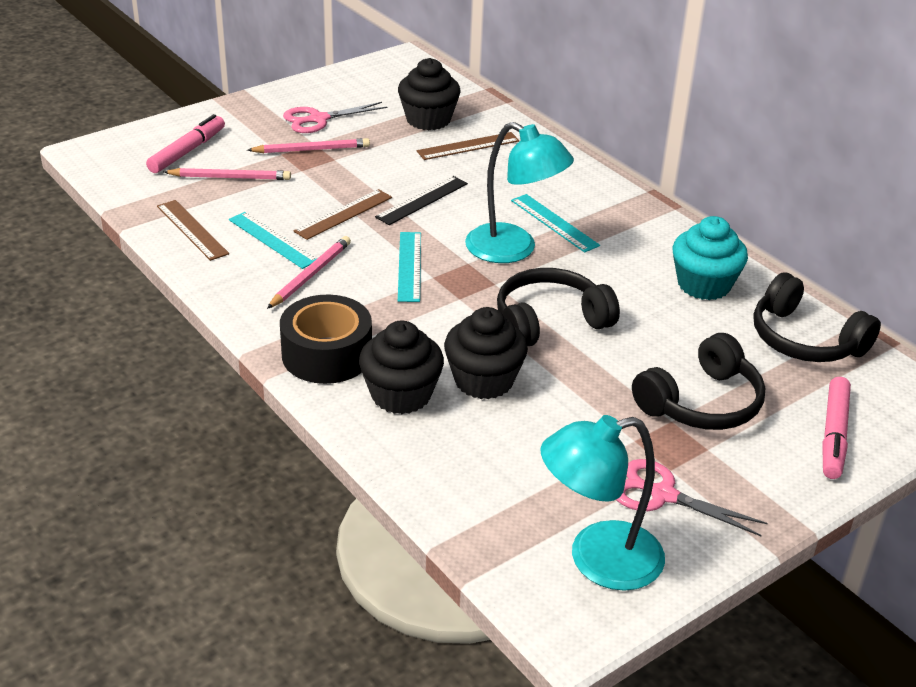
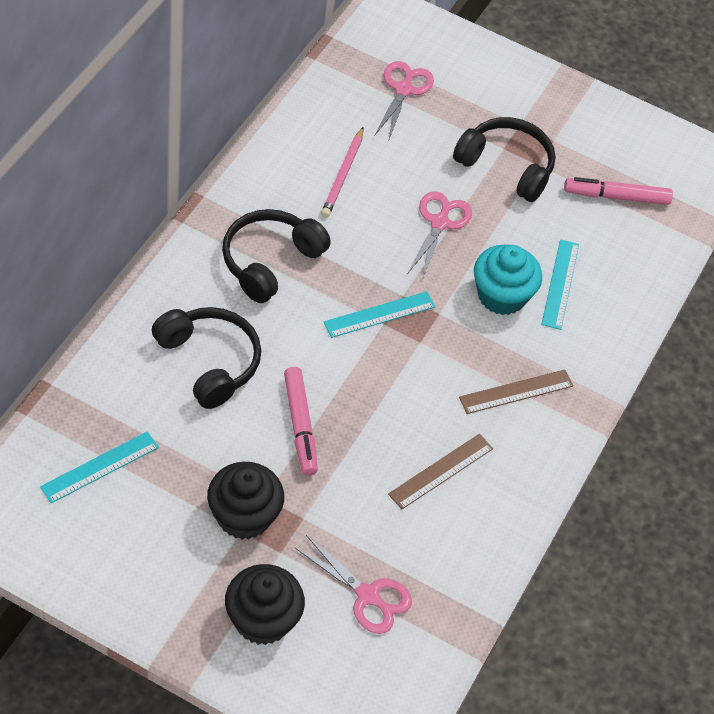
black cupcake: [359,321,444,414] [398,58,460,130] [444,307,528,399] = 3 -> [207,462,284,540] [225,564,305,645] = 2
black ruler: [375,176,468,225] = 1 -> none = 0
black tape: [280,295,372,384] = 1 -> none = 0
brown ruler: [157,200,229,261] [293,189,392,240] [417,132,519,160] = 3 -> [388,434,493,509] [459,370,573,414] = 2
pink pencil: [163,168,291,180] [247,138,370,153] [267,236,351,309] = 3 -> [321,127,363,218] = 1
pink scissors: [283,102,388,133] [616,459,768,536] = 2 -> [295,535,412,634] [375,61,434,139] [408,191,472,280] = 3
turquoise lamp: [465,122,574,263] [540,415,665,591] = 2 -> none = 0

